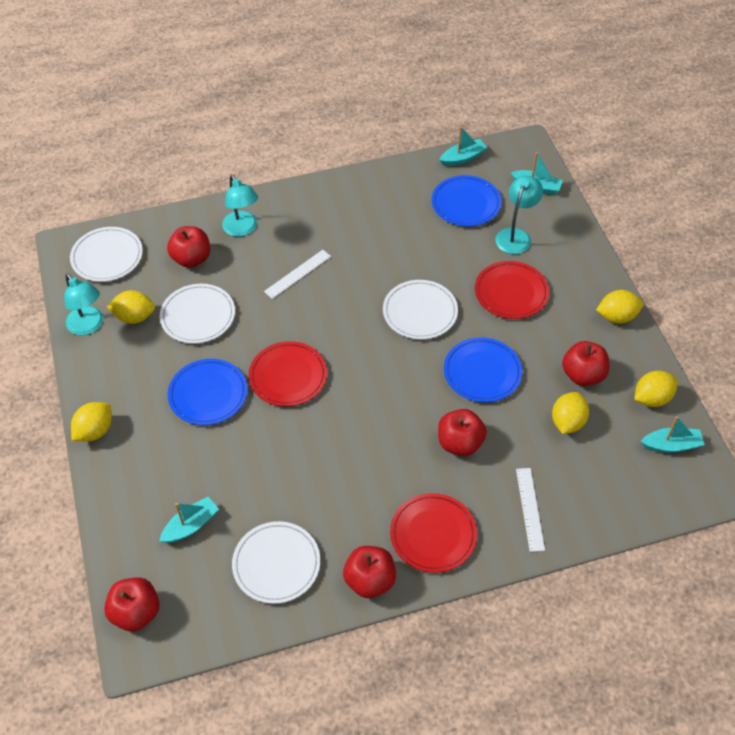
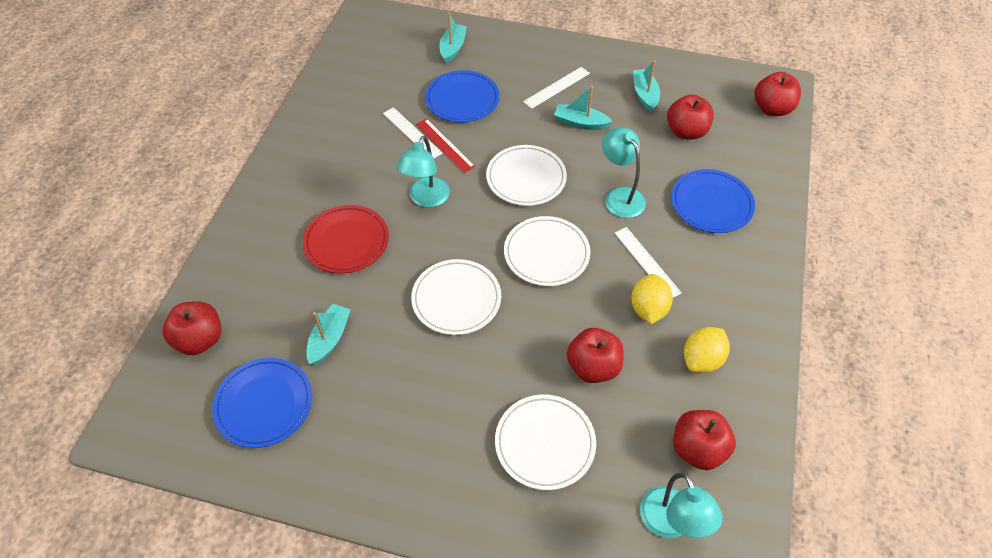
red plate: [249,341,327,406] [390,493,477,573] [475,261,549,319] = 3 -> [303,205,389,274] = 1
red ruler: none = 0 -> [416,118,475,173] = 1
white ruler: [264,250,331,299] [516,468,545,552] = 2 -> [383,107,443,158] [523,67,590,109] [615,227,682,298] = 3
yellow lemon: [71,402,112,442] [107,290,155,324] [552,392,589,434] [596,290,643,324] [634,371,677,407] = 5 -> [631,274,673,324] [684,327,730,373] = 2

